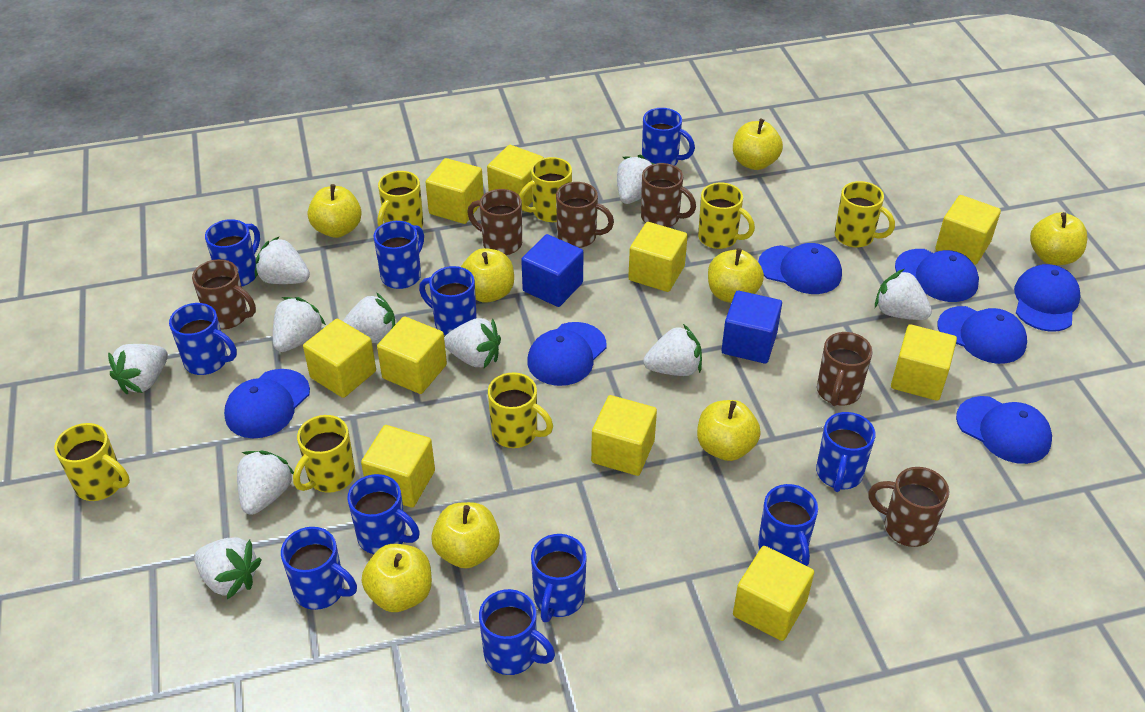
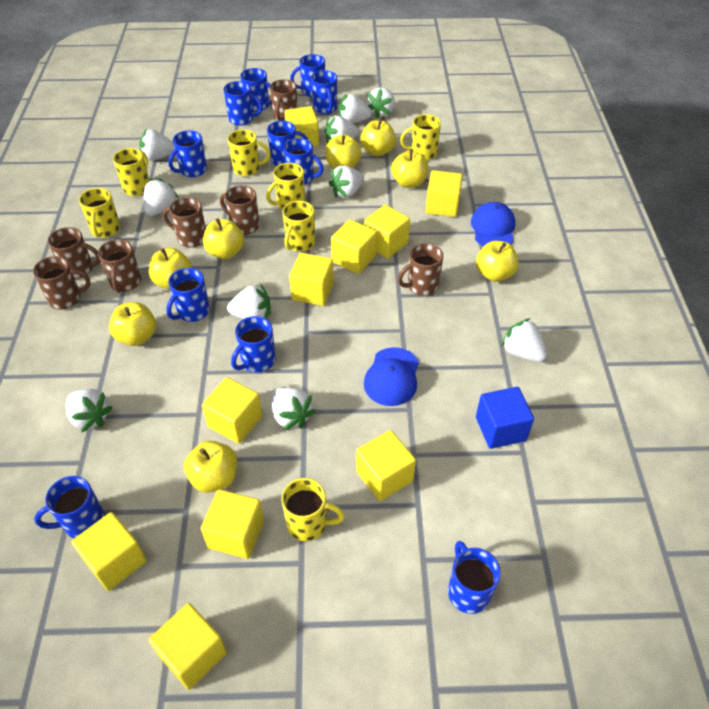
blue cap: [224,369,310,438] [527,322,607,386] [758,243,842,294] [895,249,979,302] [938,306,1027,364] [956,396,1052,464] [1014,264,1081,332] = 7 -> [364,347,419,406] [471,202,515,246] = 2
blue cube: [521,234,583,307] [721,291,782,364] = 2 -> [476,387,534,449] = 1
brown mug: [192,259,256,329] [467,189,522,255] [556,182,614,248] [641,163,696,227] [817,332,873,406] [868,467,949,547] = 6 -> [33,256,91,310] [48,227,100,279] [98,239,141,293] [163,197,206,248] [220,185,259,235] [270,79,298,121] [397,243,443,296] = 7

